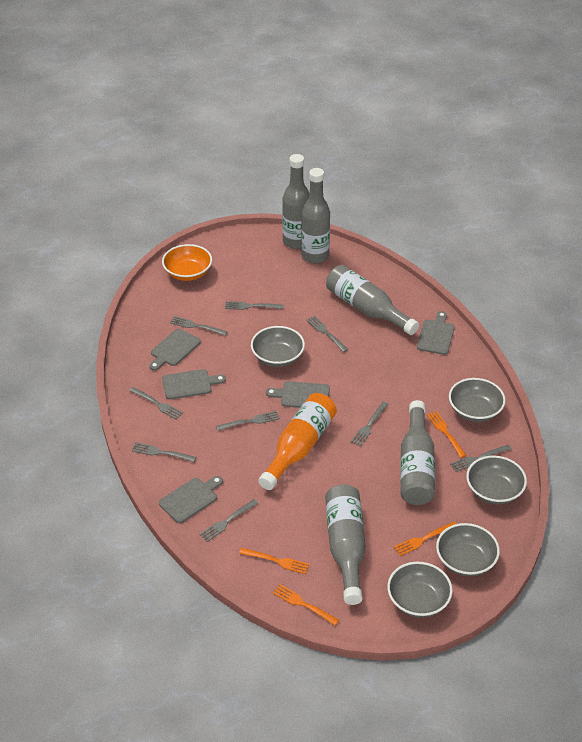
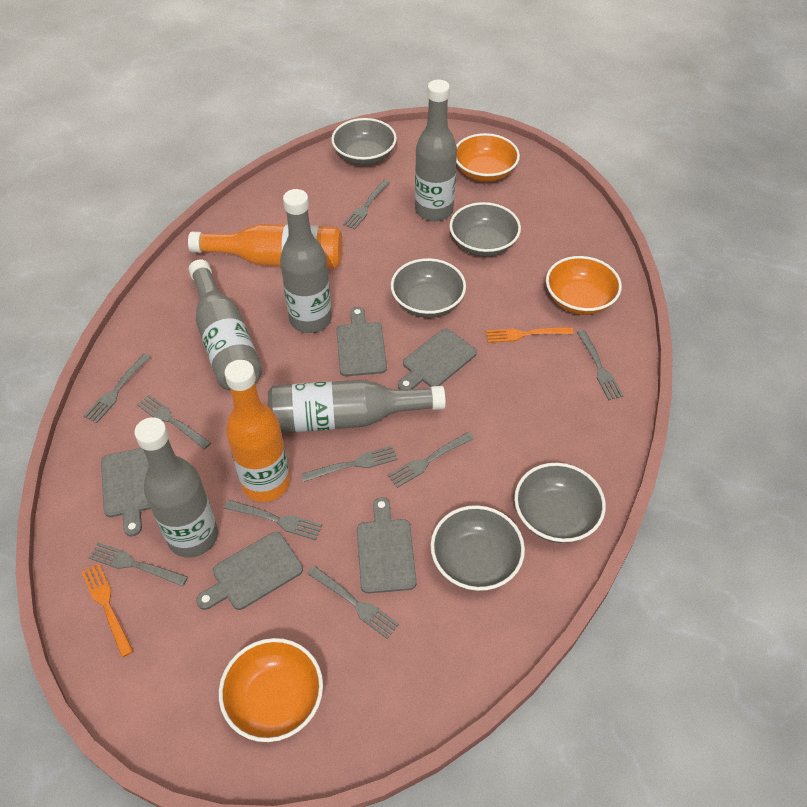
orange bottle: [258,393,337,490] = 1 -> [188,224,342,269] [224,360,290,502] = 2
orange bowl: [162,244,212,281] = 1 -> [219,638,323,742] [456,133,520,182] [546,256,622,315] = 3
orange fork: [239,548,310,574] [273,584,339,625] [394,522,456,556] [427,411,466,458] = 4 -> [82,563,133,657] [486,327,573,343] = 2

